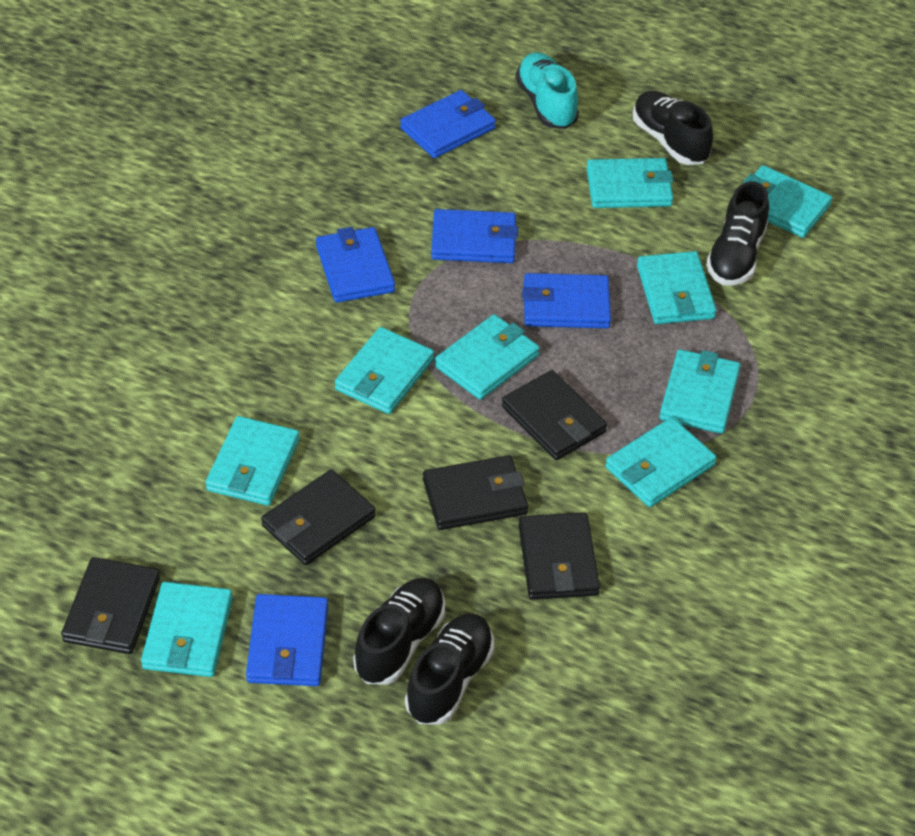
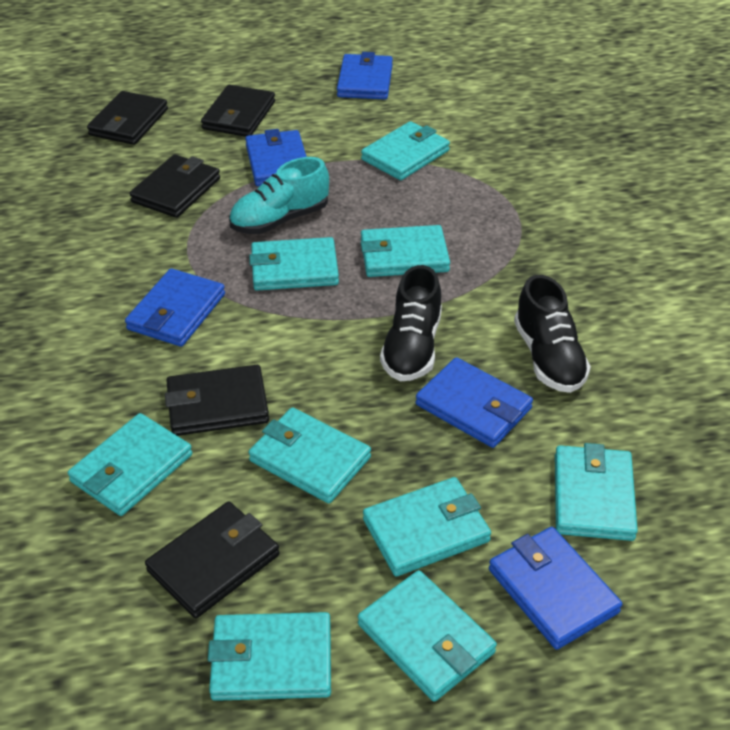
black shoe: [353,578,445,685] [405,613,494,724] [633,91,713,165] [706,181,769,286] = 4 -> [380,265,442,381] [514,275,591,393] = 2

